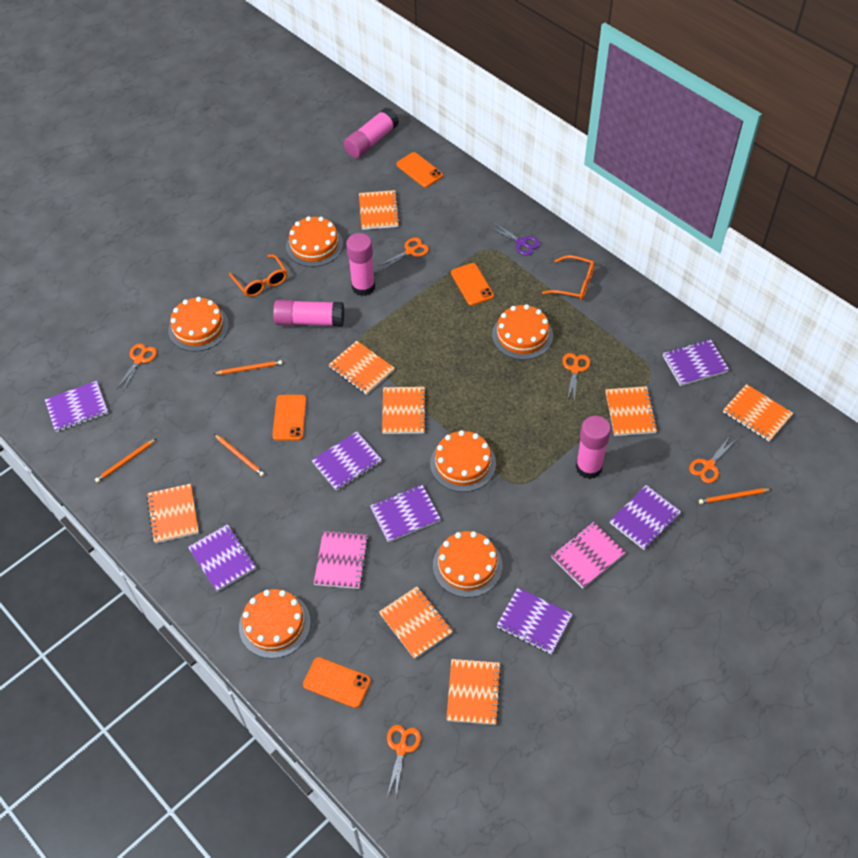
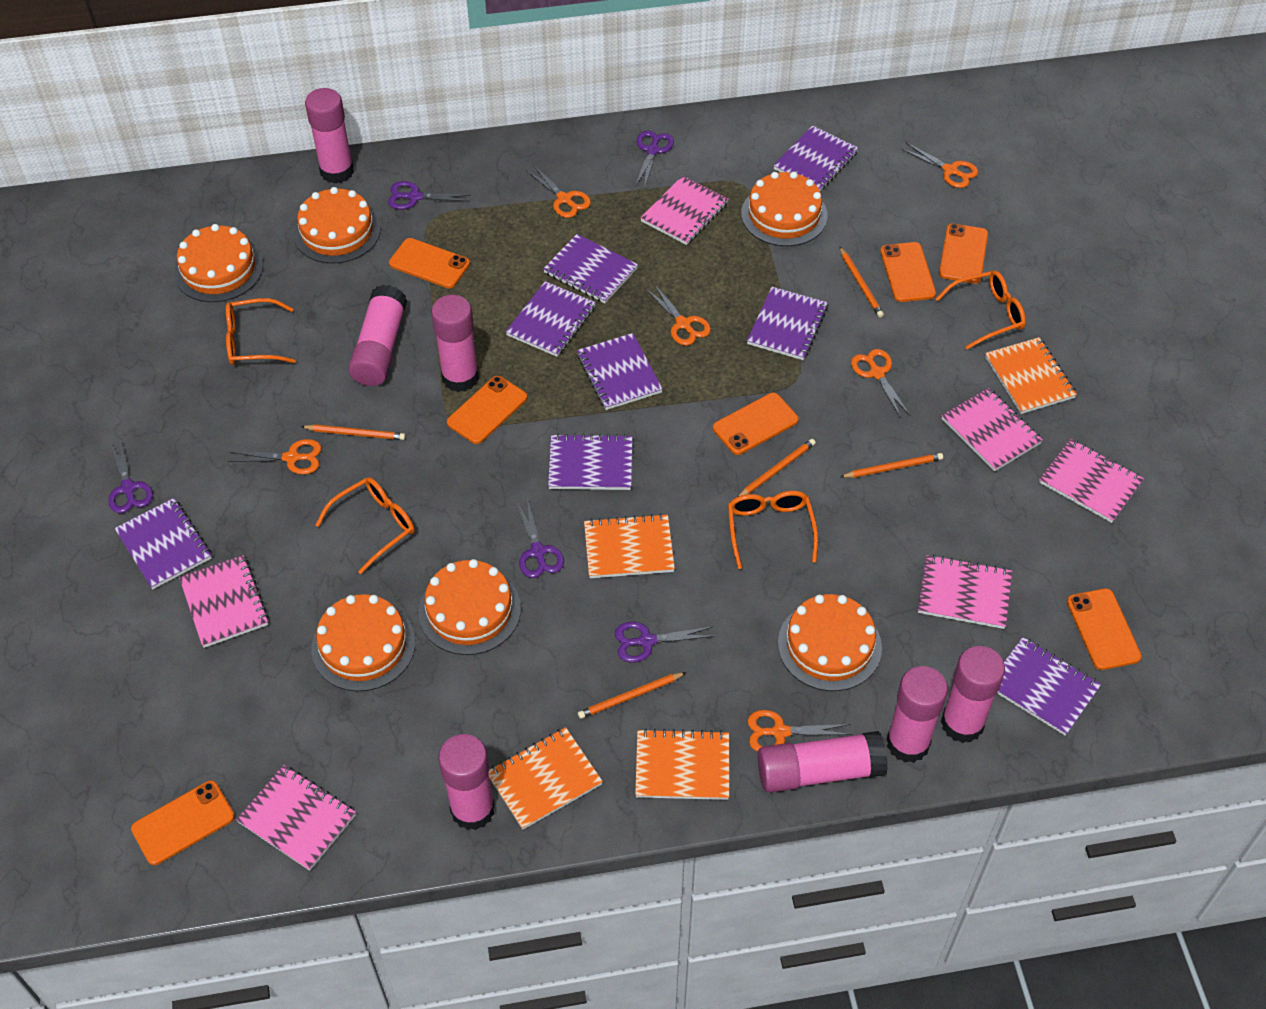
orange glasses: [229,254,287,297] [542,255,595,300] = 2 -> [226,298,296,365] [316,477,414,574] [728,491,818,569] [936,270,1026,349] = 4
orange notebook: [146,484,199,543] [329,341,395,395] [359,190,400,230] [379,587,453,659] [382,387,426,434] [446,659,501,725] [606,386,658,436] [723,384,793,441] = 8 -> [488,727,603,830] [584,513,675,578] [635,728,729,800] [985,337,1077,414] = 4
orange pencil: [95,438,157,483] [213,360,282,375] [214,434,265,476] [699,488,771,504] = 4 -> [301,424,406,440] [578,672,686,719] [738,439,816,497] [840,247,884,318] [840,453,943,478] = 5
orange phone: [272,395,307,441] [303,657,371,708] [396,152,443,188] [451,263,494,306] = 4 -> [131,780,235,865] [389,238,470,288] [447,376,527,444] [713,393,799,455] [880,242,936,302] [939,224,988,284] [1067,588,1142,670] = 7
orange scissors: [117,344,157,391] [378,237,429,271] [387,725,421,797] [562,353,590,401] [689,436,737,483] = 5 -> [228,439,322,475] [526,165,591,218] [645,284,711,346] [748,710,852,752] [851,349,910,418] [901,143,978,188] = 6
pink glue stick: [273,300,344,326] [344,108,399,158] [346,233,375,296] [576,416,611,479] = 4 -> [305,88,354,184] [348,285,407,386] [431,295,479,392] [439,734,495,830] [758,731,888,793] [886,666,948,763] [941,646,1005,743] = 7
pink notebook: [314,531,369,589] [551,522,626,588] = 2 -> [179,555,269,648] [236,765,356,871] [640,175,729,245] [918,555,1012,629] [941,388,1043,472] [1039,439,1144,523] = 6
purple notebook: [45,381,108,432] [188,524,256,592] [312,432,382,491] [370,485,441,542] [496,588,573,654] [610,485,681,550] [663,339,729,386] = 7 -> [115,498,212,589] [506,281,596,357] [543,234,638,303] [548,433,632,490] [577,333,663,410] [747,287,828,360] [773,125,858,191] [997,637,1101,736] = 8
purple scissors: [490,223,540,256] = 1 -> [109,441,153,513] [388,181,471,210] [517,498,564,578] [615,622,715,662] [635,131,674,186] = 5

